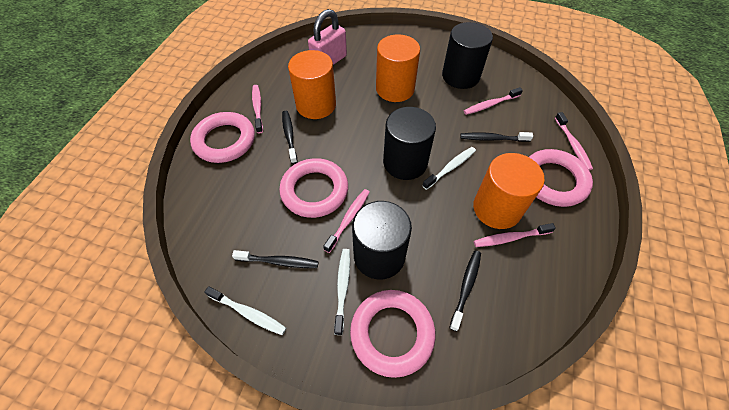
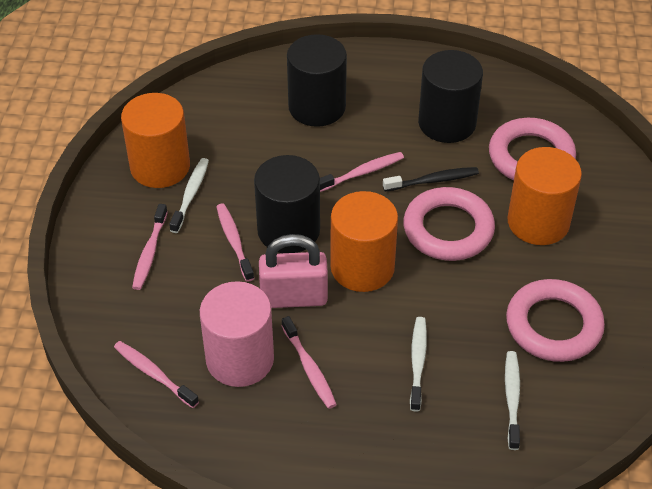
black toothbrush: [232,250,319,268] [282,111,297,164] [449,250,481,331] [460,132,533,142] = 4 -> [383,167,479,191] = 1
pink cylinder: none = 0 -> [200,281,274,387] = 1
pink ring: [190,112,255,163] [279,158,348,218] [350,290,435,378] [529,149,593,207] = 4 -> [403,187,495,261] [489,118,576,180] [506,279,605,362] = 3

